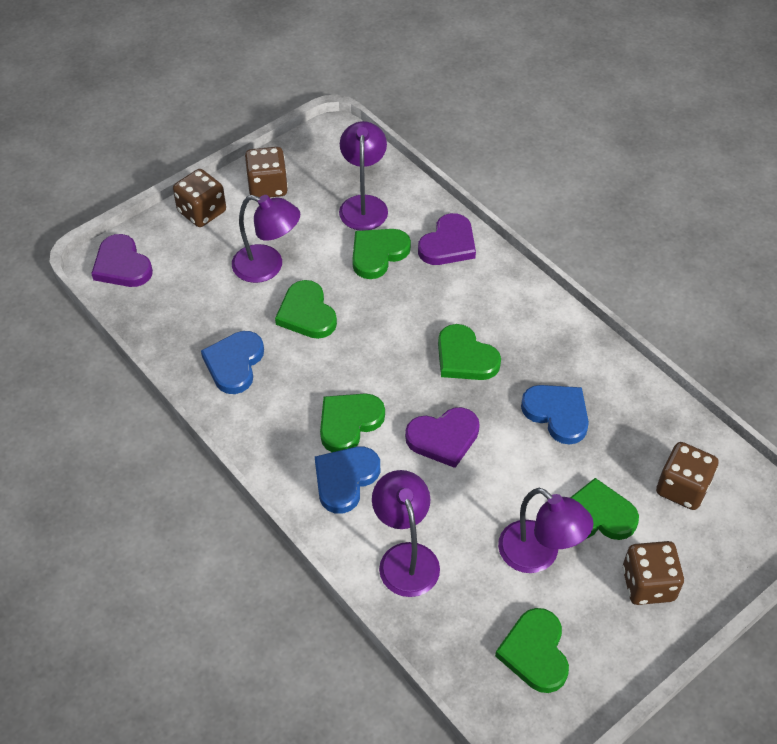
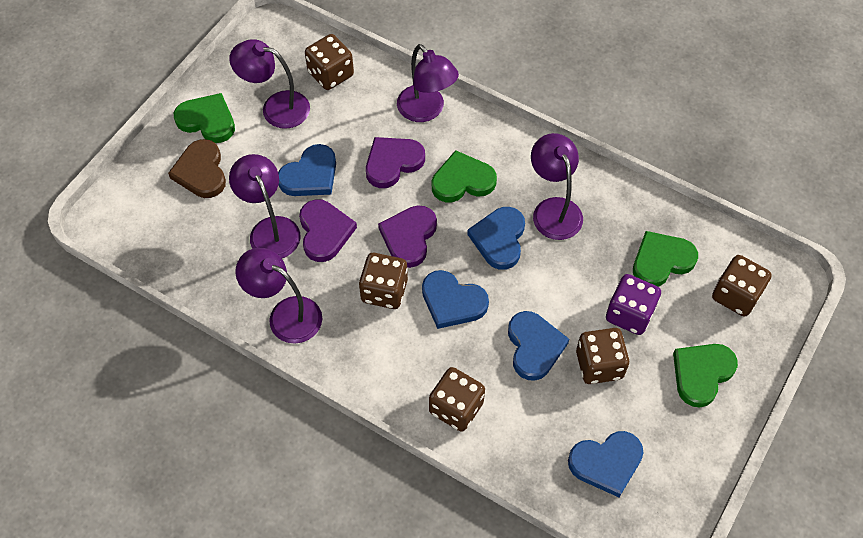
blue heart: [201,331,264,394] [315,446,380,514] [521,385,589,445] = 3 -> [278,144,336,196] [422,270,489,329] [467,207,525,270] [508,311,569,381] [568,431,644,497] = 5
brown dice: [173,169,226,227] [245,147,288,198] [623,541,684,605] [656,442,719,510] = 4 -> [305,34,354,90] [359,253,408,309] [429,367,485,432] [576,328,629,384] [712,255,772,317] = 5
brown heart: none = 0 -> [168,139,226,198] = 1
green heart: [275,280,337,339] [320,393,385,452] [352,229,411,279] [438,324,501,380] [495,608,569,693] [570,478,639,540] = 6 -> [174,93,235,143] [432,150,497,202] [633,231,698,287] [673,344,738,408] = 4
purple dice: none = 0 -> [606,274,661,335] = 1
purple lamp: [232,195,300,283] [339,121,388,231] [372,470,440,597] [498,488,594,573] = 4 -> [229,39,310,129] [229,154,300,258] [235,248,322,344] [397,44,459,122] [531,133,583,240] = 5

